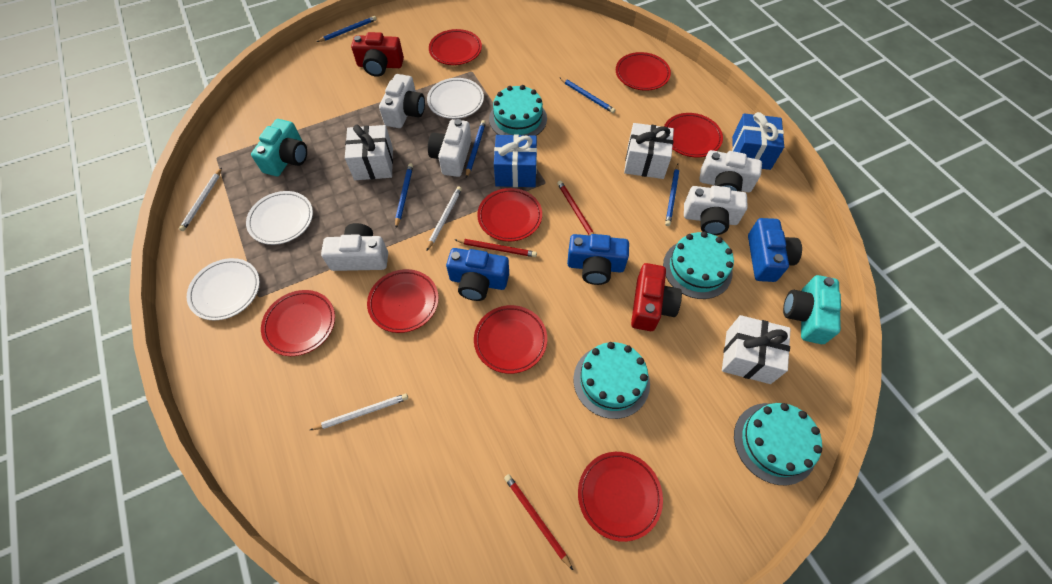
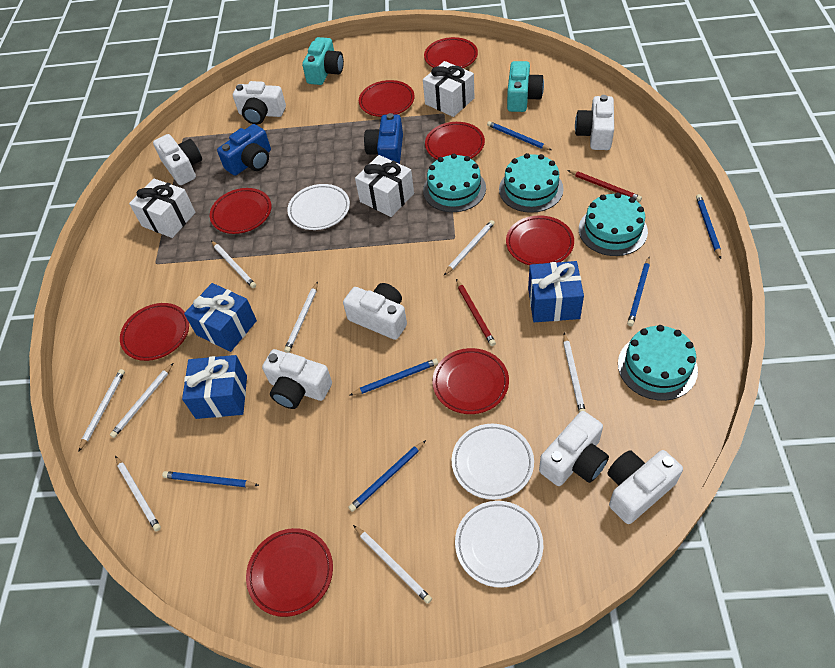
blue camera: [446,248,509,301] [567,234,629,285] [748,218,802,282] = 3 -> [217,124,271,176] [364,113,403,164] = 2
blue gift: [494,135,537,187] [732,112,784,170] = 2 -> [182,355,247,419] [184,283,257,352] [528,261,584,322] = 3
blue pencil: [316,16,377,42] [395,163,413,228] [466,120,486,178] [559,77,615,113] [665,164,679,226] = 5 -> [162,471,259,487] [348,440,426,512] [349,358,438,396] [487,121,552,150] [627,257,650,326] [696,194,721,259] = 6
red camera: [351,32,404,77] [631,263,682,331] = 2 -> none = 0
red pencil: [455,239,537,257] [504,474,573,570] [557,181,594,235] = 3 -> [456,279,496,346] [567,170,642,201] = 2
white camera: [321,223,388,271] [379,74,425,128] [428,119,472,177] [684,186,748,235] [699,150,762,192] = 5 -> [153,134,202,185] [233,81,286,125] [262,349,332,409] [343,283,407,340] [539,411,609,486] [575,95,614,150] [607,450,683,524] = 7
white pencil: [179,167,222,231] [310,393,408,430] [426,186,462,251] = 3 -> [78,369,125,452] [110,363,173,438] [115,456,161,531] [211,241,256,288] [284,282,318,353] [353,525,432,604] [444,220,495,275] [563,333,586,412] = 8

